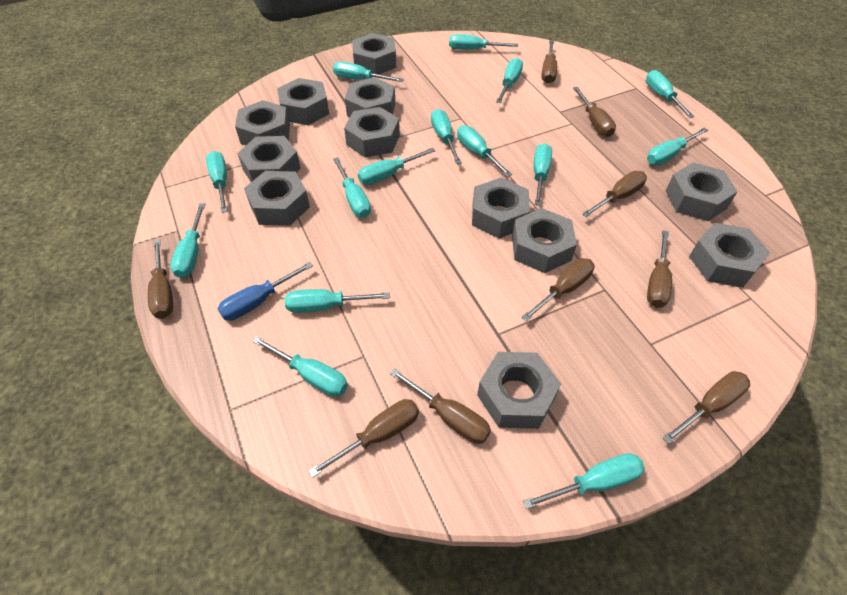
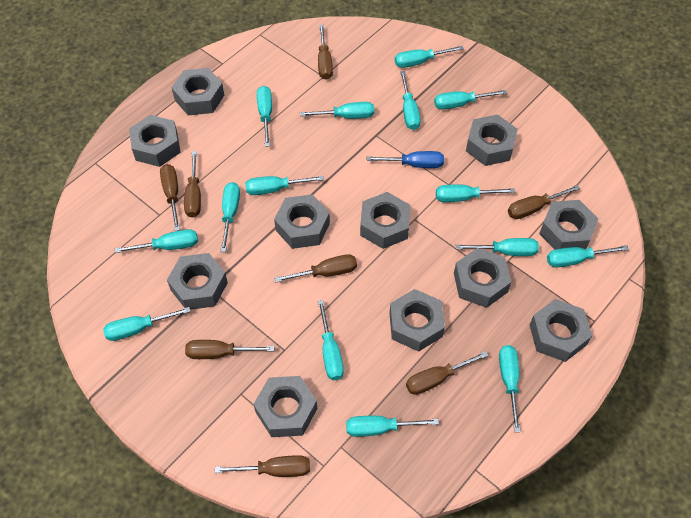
brown screwdriver: [148,239,173,319] [309,399,419,478] [390,368,491,444] [521,258,594,321] [542,40,557,83] [573,87,616,137] [582,171,647,217] [647,230,672,308] [662,371,750,444] = 9 -> [160,164,180,231] [184,151,201,218] [185,340,274,359] [215,455,310,477] [274,254,357,282] [318,25,333,80] [406,351,488,395] [508,185,580,219] = 8
grey nut: [235,100,290,145] [237,136,301,182] [244,171,310,226] [277,78,329,125] [344,107,400,158] [345,77,395,117] [352,33,396,74] [472,178,530,238] [477,352,561,429] [512,208,577,273] [666,162,738,221] [689,223,770,288] = 12 -> [129,115,181,167] [167,253,228,310] [172,68,224,115] [253,376,317,437] [274,194,330,249] [360,192,410,249] [389,289,445,352] [454,248,511,308] [466,114,518,166] [530,299,592,362] [539,200,598,250] = 11

